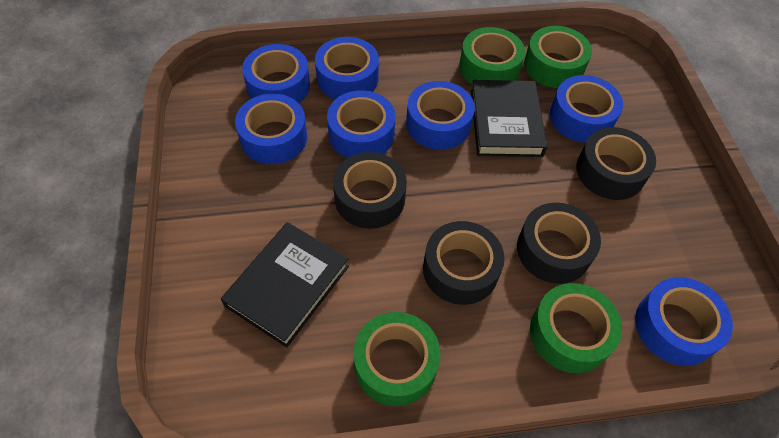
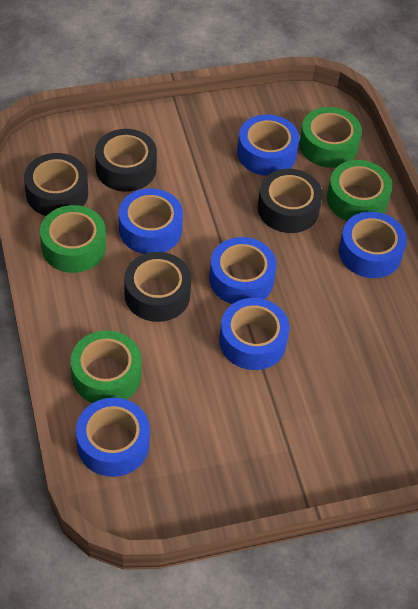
black book: [221,222,349,348] [471,80,547,157] = 2 -> none = 0
blue tape: [235,93,307,164] [242,44,310,103] [315,37,379,99] [327,90,396,158] [406,81,475,150] [550,75,623,142] [635,277,733,366] = 7 -> [76,398,150,477] [119,188,183,254] [209,237,277,304] [219,298,290,370] [237,114,299,176] [339,212,407,278] = 6

